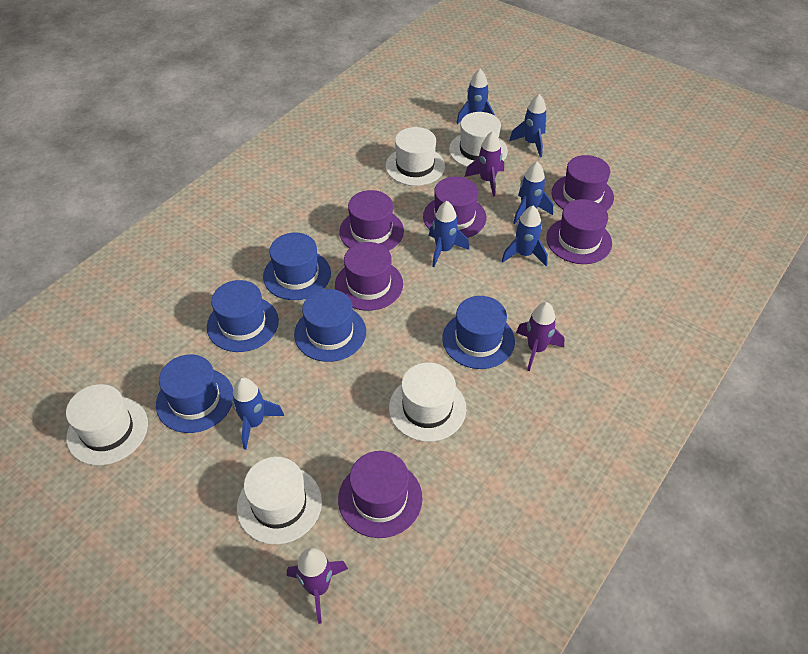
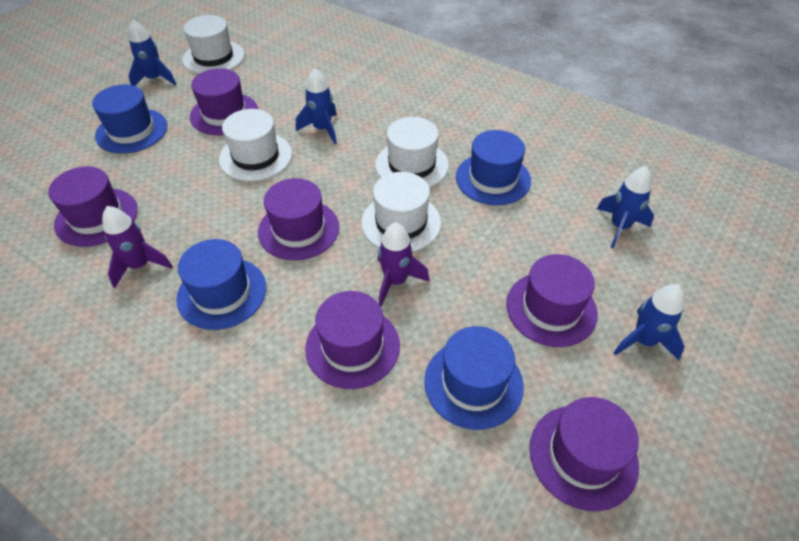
blue hat: [156,354,233,433] [207,280,279,352] [263,232,331,300] [294,289,366,362] [442,296,515,369] = 5 -> [92,84,167,154] [176,239,266,330] [424,326,524,430] [456,130,531,205] = 4
blue rocket: [232,377,284,450] [429,201,469,267] [457,69,495,124] [501,206,548,266] [509,94,547,157] [513,162,553,224] = 6 -> [128,19,176,86] [296,68,337,144] [597,166,654,248] [614,284,685,361] = 4
purple rocket: [287,548,348,624] [465,131,504,196] [516,302,565,371] = 3 -> [102,206,173,288] [378,222,430,306] = 2
white hat: [66,384,148,465] [237,457,322,545] [385,127,445,186] [389,362,466,442] [449,112,508,167] = 5 -> [182,15,244,74] [219,109,292,181] [361,172,441,252] [375,117,449,187] = 4

